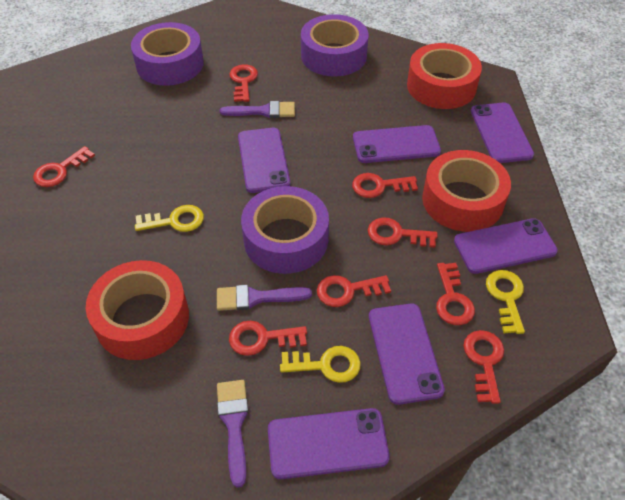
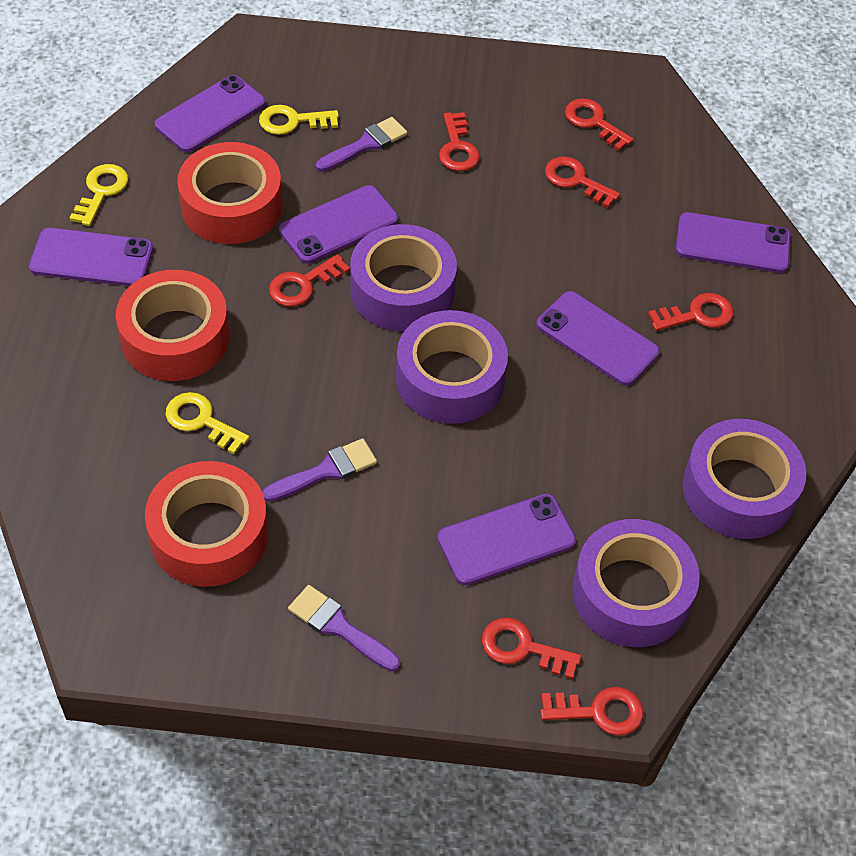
purple tape: [131,22,204,86] [241,186,329,274] [301,14,368,77] = 3 -> [350,224,457,332] [396,310,508,424] [572,519,700,647] [682,419,806,539] = 4
red key: [33,146,95,187] [229,64,258,102] [229,321,307,356] [317,275,391,307] [352,173,418,198] [368,217,438,248] [436,263,475,325] [463,330,504,404] = 8 -> [269,254,350,306] [439,112,480,171] [482,618,581,679] [540,687,643,735] [545,157,620,208] [565,98,634,151] [648,293,734,331] = 7

